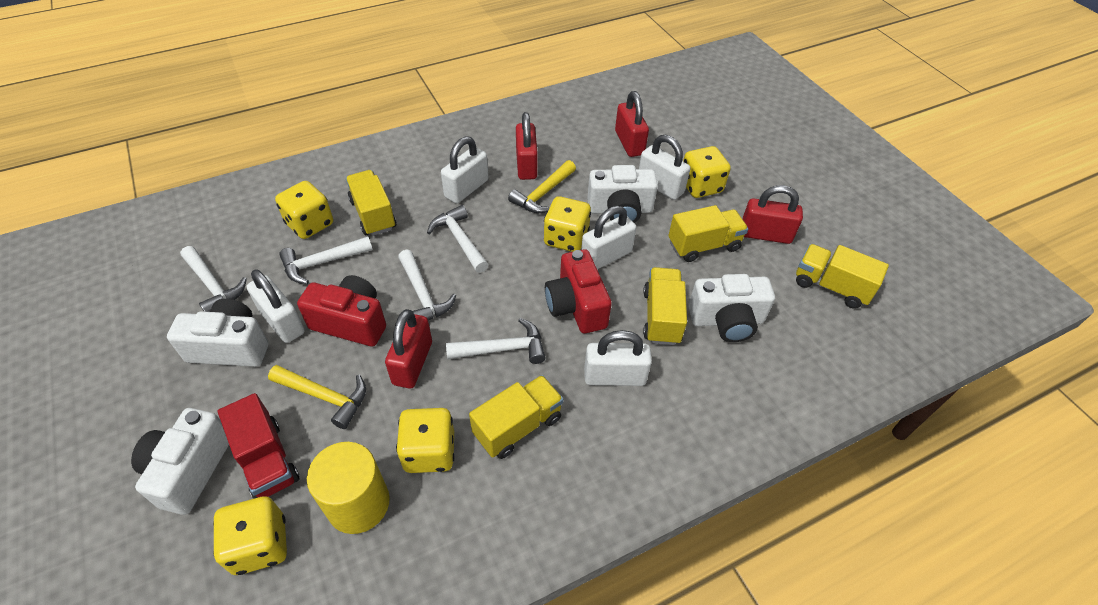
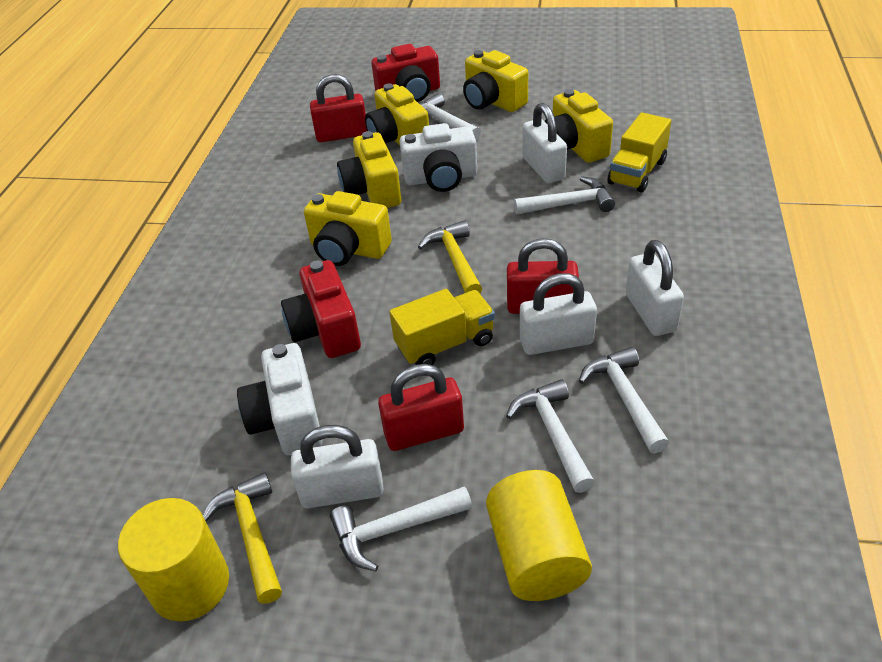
red padlock: [385,309,432,389] [516,112,538,180] [615,91,649,157] [742,185,803,244] = 4 -> [310,74,367,142] [378,364,464,451] [507,238,579,314] = 3
red truck: [218,393,299,499] = 1 -> none = 0
white camera: [131,408,229,515] [167,299,268,367] [587,165,658,223] [688,274,775,342] = 4 -> [237,343,323,456] [399,123,477,192] = 2
white padlock: [247,269,305,343] [441,136,488,204] [581,206,636,269] [584,330,652,386] [639,135,690,200] = 5 -> [291,425,383,508] [520,273,597,355] [522,103,567,183] [626,240,684,336] = 4
yellow camera: none = 0 -> [304,191,392,266] [337,131,401,208] [365,83,429,145] [463,50,528,112] [544,89,613,163] = 5
yellow cylinder: [307,442,390,534] = 1 -> [118,498,229,621] [486,470,592,601] = 2
yellow dice: [213,496,287,575] [275,181,333,239] [396,408,454,473] [544,196,591,252] [683,146,731,198] = 5 -> none = 0
yellow truck: [346,170,396,236] [469,375,564,459] [643,267,687,345] [668,205,748,262] [796,244,889,309] = 5 -> [389,289,495,365] [608,112,671,192] = 2

